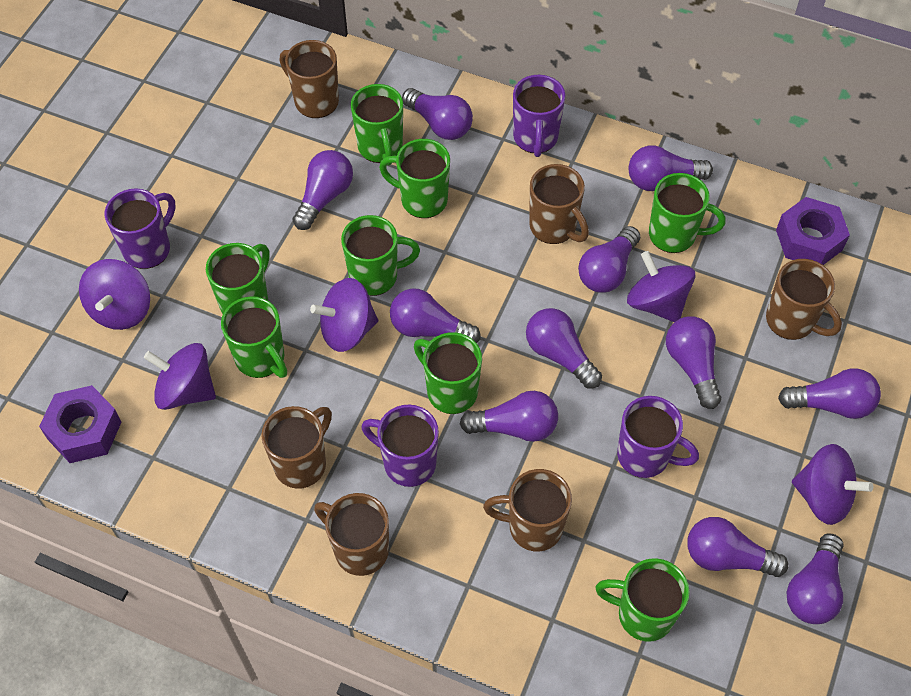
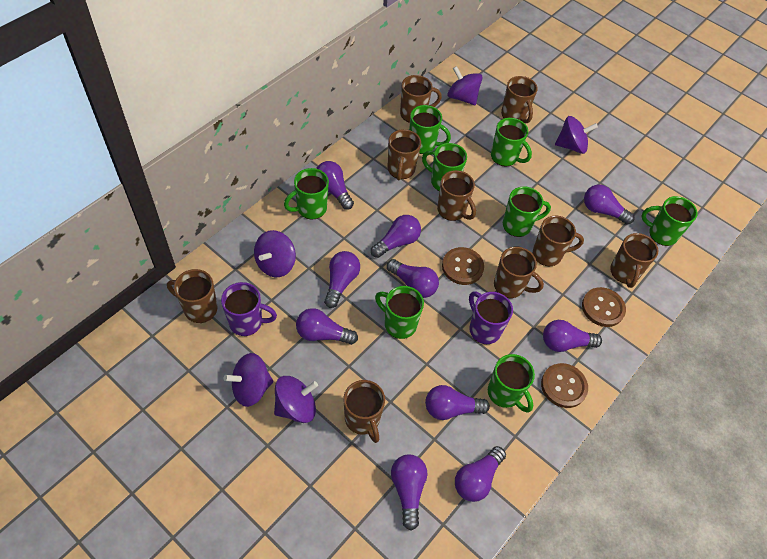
brown button: none = 0 -> [442,247,484,285] [541,363,588,408] [582,287,626,327] = 3
brown mug: [261,406,332,489] [280,40,339,118] [314,493,389,576] [483,469,572,551] [529,164,589,244] [766,259,842,340] = 6 -> [167,269,218,323] [343,380,385,443] [387,129,421,180] [400,75,442,123] [437,170,476,221] [494,247,544,298] [501,76,538,123] [533,216,584,266] [610,233,658,288] = 9
purple light bulb: [292,150,353,230] [390,288,481,343] [402,88,473,140] [460,391,558,442] [526,308,602,389] [578,226,641,293] [628,145,713,191] [666,316,721,409] [687,517,788,577] [778,368,881,419] [786,534,844,624] = 11 -> [296,308,358,345] [316,161,354,210] [324,251,360,308] [371,215,421,258] [387,259,439,298] [391,454,427,531] [425,385,490,420] [455,446,506,502] [543,320,602,352] [584,184,634,224] = 10
purple mug: [105,188,176,269] [361,405,439,487] [513,75,565,157] [617,396,699,478] = 4 -> [221,282,277,336] [469,292,513,344] = 2
purple nut: [39,385,122,463] [776,197,850,265] = 2 -> none = 0

